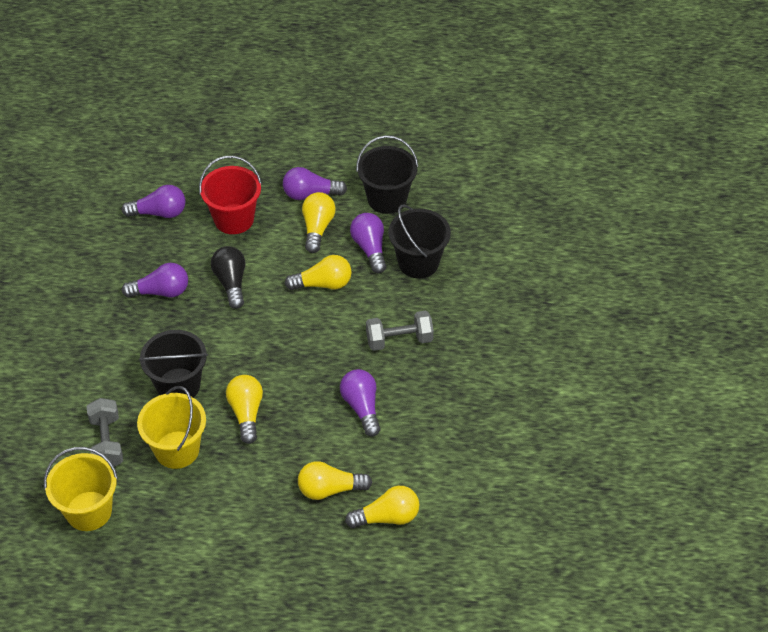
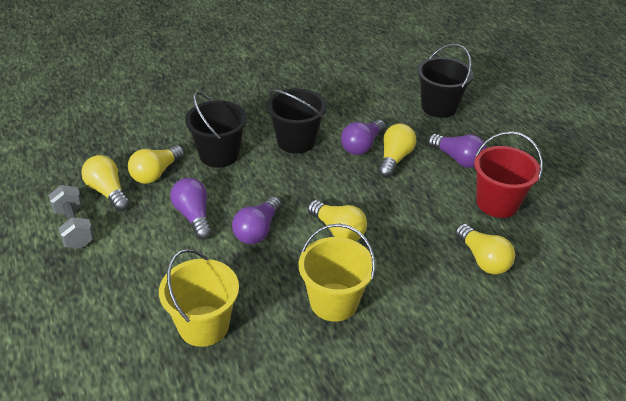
black light bulb: [211,246,245,309] = 1 -> none = 0
grey dumbbell: [87,398,123,467] [366,311,434,351] = 2 -> [48,185,94,248] = 1
purple light bulb: [121,185,186,218] [121,263,188,298] [283,167,347,200] [340,369,381,437] [350,213,386,273] = 5 -> [170,178,212,240] [232,197,282,244] [341,119,386,155] [428,134,486,168] = 4

